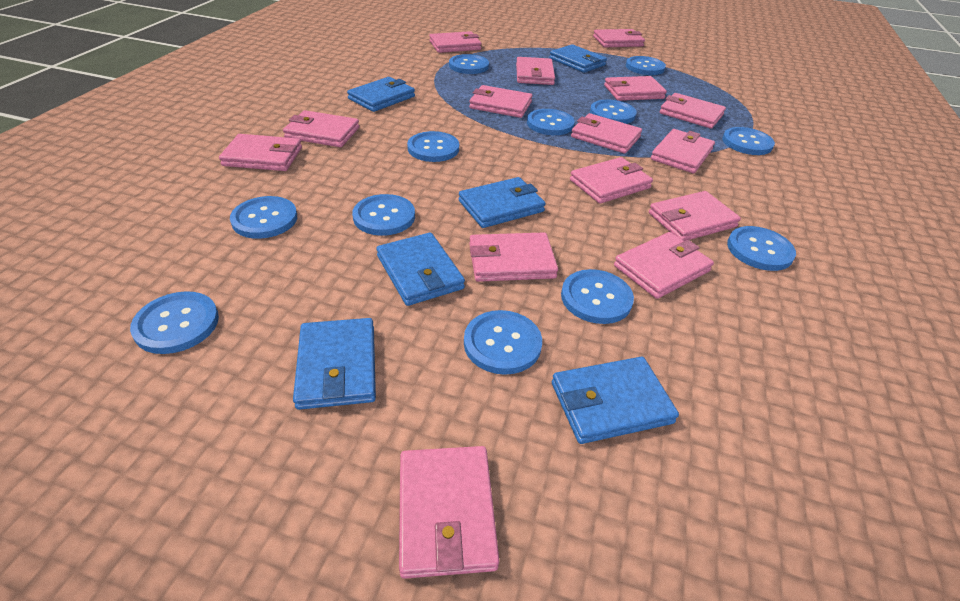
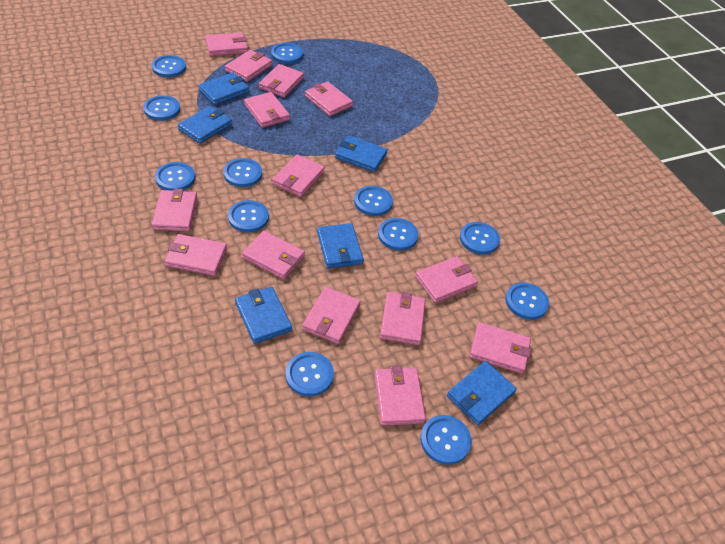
pink wallet: [219,134,302,171] [283,110,359,147] [399,446,500,579] [429,31,482,53] [469,85,532,118] [469,232,558,282] [516,57,555,85] [570,157,653,204] [571,113,642,154] [593,29,645,47] [604,76,667,101] [614,232,714,299] [649,191,741,241] [651,129,715,173] [660,93,726,129] = 15 -> [152,188,197,232] [165,234,227,276] [205,33,248,56] [225,50,272,82] [242,231,305,279] [244,92,290,128] [259,64,304,98] [272,154,325,197] [302,287,361,344] [305,81,353,116] [374,366,426,426] [380,292,426,345] [415,256,478,303] [469,322,531,374] = 14

